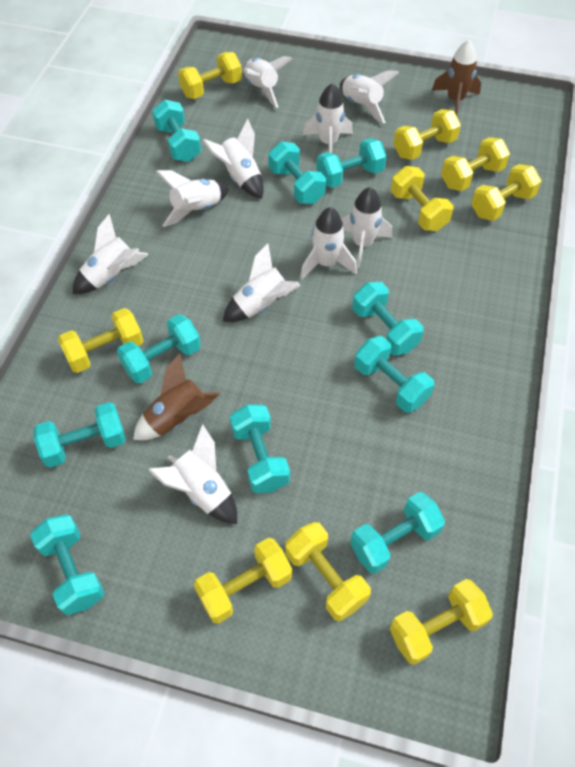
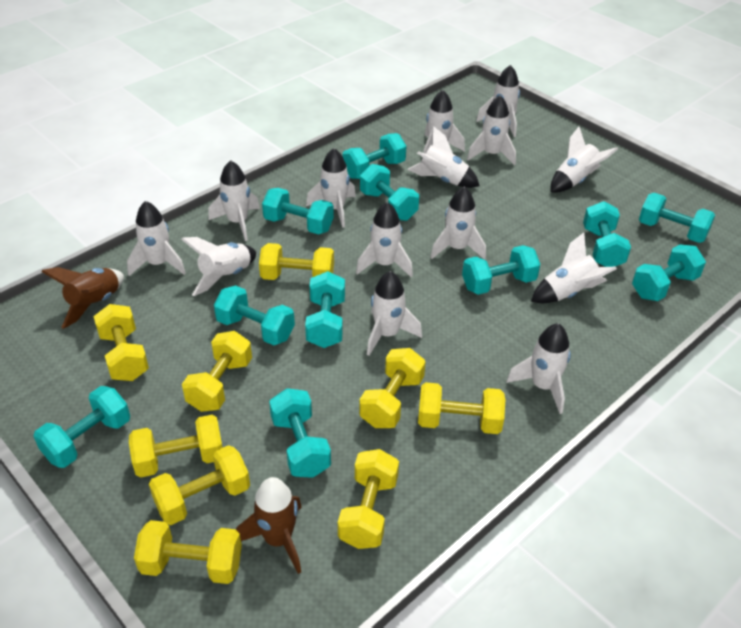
turquoise dumbbell: [30,514,104,615] [33,402,126,468] [117,314,201,383] [152,100,201,162] [230,405,290,493] [268,142,326,204] [316,138,387,188] [350,492,445,574] [352,282,424,355] [354,336,435,413] = 10 -> [33,386,130,468] [214,286,295,345] [262,188,334,235] [269,388,331,478] [305,271,345,348] [343,133,406,179] [360,164,419,221] [462,245,540,295] [583,201,631,267] [632,244,706,301] [639,193,715,243] = 11
white rocket: [73,214,149,294] [148,425,237,524] [156,170,229,227] [202,119,264,199] [223,243,300,322] [243,56,292,108] [300,207,357,279] [303,83,353,153] [340,70,399,123] [341,187,392,269] = 10 -> [127,201,186,276] [181,237,256,296] [208,160,260,241] [306,148,356,228] [356,202,413,277] [367,271,422,356] [407,126,480,188] [423,90,465,154] [430,186,486,260] [467,95,516,166] [476,65,520,137] [506,323,571,414] [531,233,617,303] [551,127,618,192] = 14

